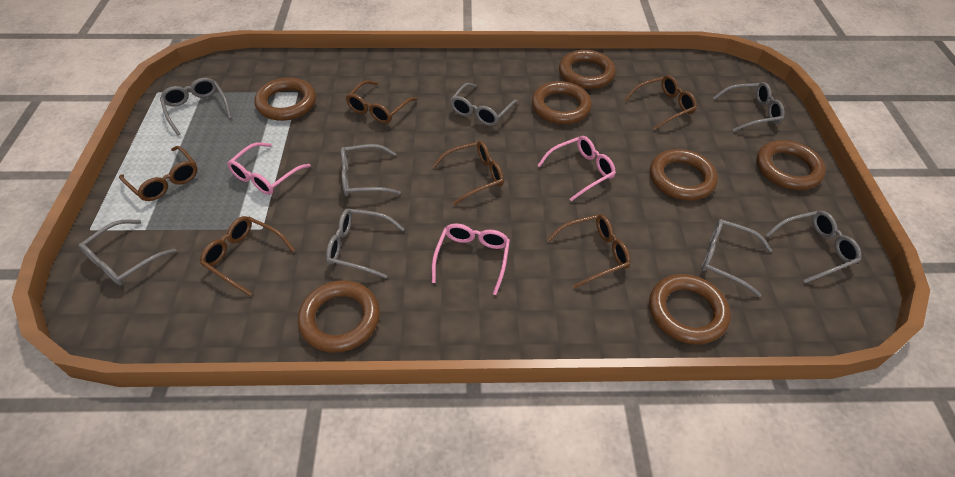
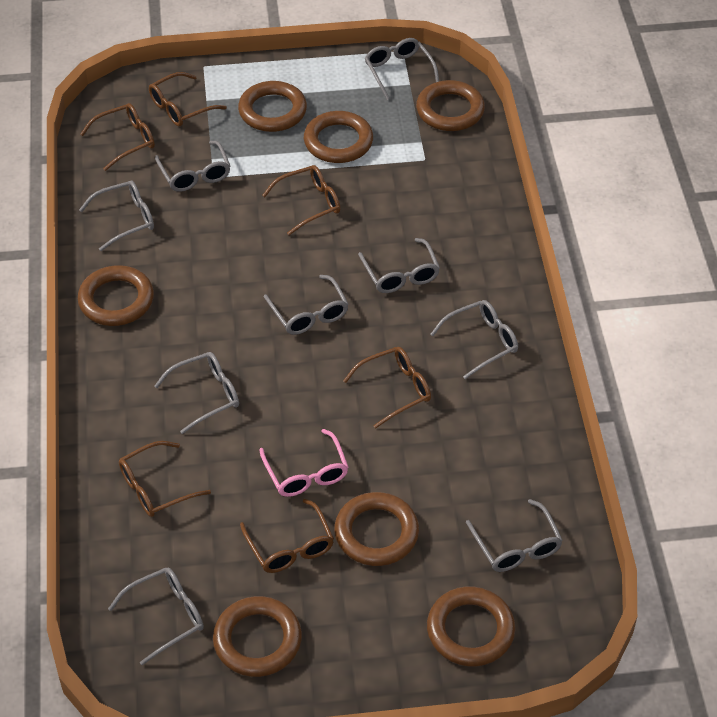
grey glasses: [78,220,176,286] [160,78,232,135] [326,209,404,278] [341,144,401,196] [450,83,519,126] [701,219,772,297] [713,82,785,132] [766,211,862,283] = 8 -> [79,181,154,251] [108,568,204,665] [154,352,239,434] [155,141,230,192] [264,275,348,335] [358,238,440,293] [365,38,439,100] [430,300,518,379] [466,499,563,572] = 9
pink glasses: [227,142,311,195] [432,223,510,295] [537,136,616,201] = 3 -> [259,429,348,497] = 1

